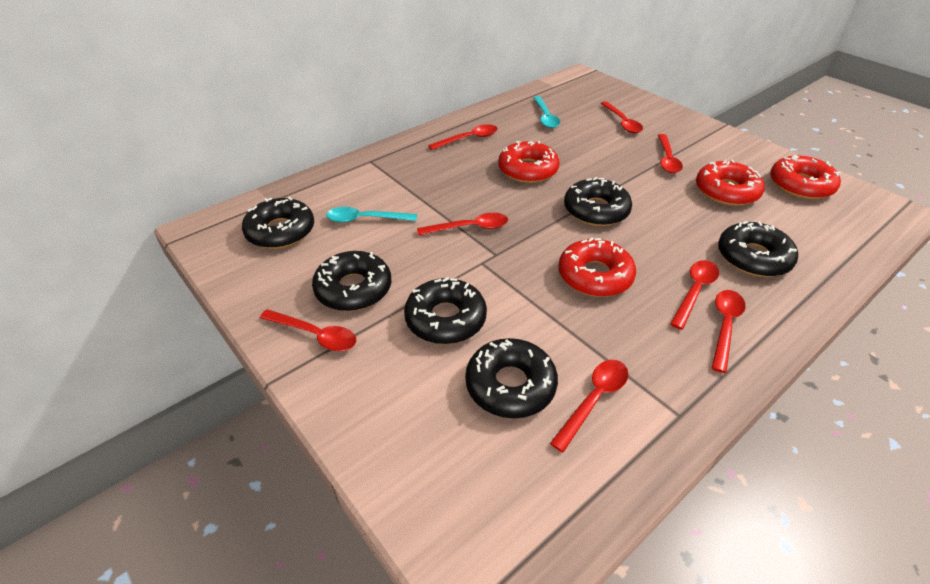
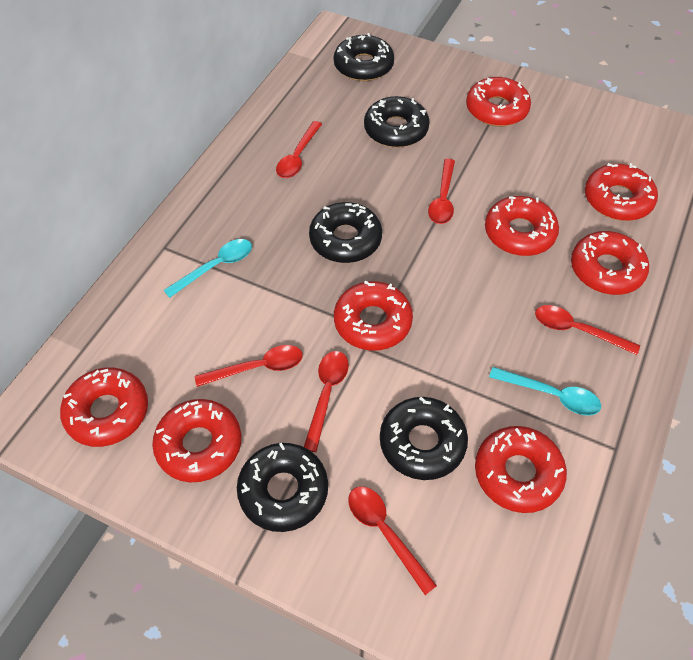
black donut: [242,197,314,249] [312,251,391,311] [404,277,487,344] [465,338,558,418] [564,177,632,226] [718,221,798,277] = 6 -> [237,443,328,532] [309,202,382,263] [334,33,394,81] [364,96,429,148] [380,397,468,480] = 5
red donut: [498,141,559,183] [558,238,636,297] [696,160,765,206] [770,155,841,199] = 4 -> [60,367,148,447] [152,399,241,482] [334,281,413,351] [466,77,531,126] [475,426,567,513] [485,196,559,256] [571,231,649,295] [585,163,658,221] = 8
red spoon: [260,309,357,351] [417,213,508,235] [428,124,498,150] [550,360,628,452] [600,101,643,133] [658,134,683,173] [670,260,719,330] [712,290,746,373] = 8 -> [195,345,303,387] [276,121,322,178] [304,351,349,452] [348,487,437,595] [428,159,455,224] [535,305,640,355] = 6

